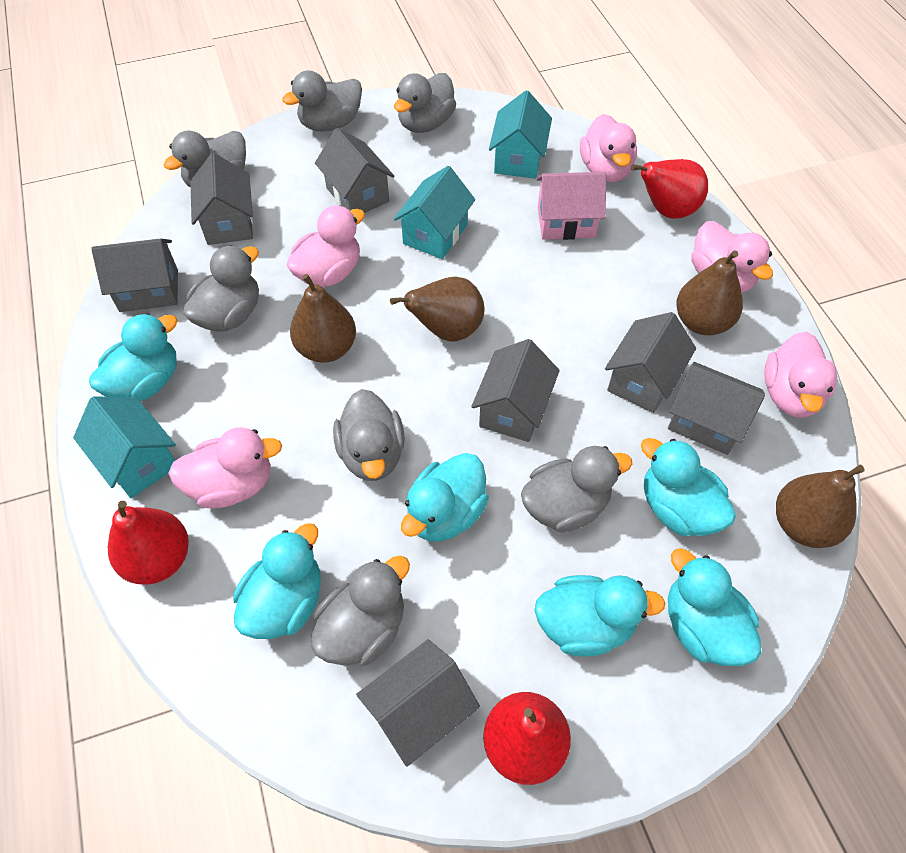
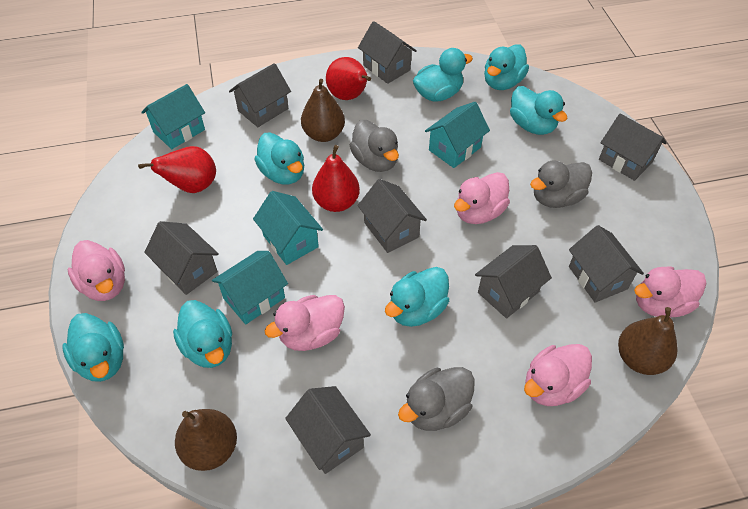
brown pear: [290,274,356,363] [390,276,484,342] [676,250,743,335] [776,465,865,548] = 4 -> [175,409,237,471] [301,79,345,142] [618,307,678,375] = 3
grey duck: [163,131,246,188] [183,245,259,331] [282,70,362,132] [311,556,410,666] [333,389,405,481] [394,73,456,133] [521,446,632,532] = 7 -> [350,120,399,172] [398,367,475,431] [530,161,592,208] = 3
grey house: [91,238,178,312] [190,153,253,245] [315,128,394,213] [356,639,480,767] [471,339,560,442] [605,312,696,413] [668,362,765,455] = 7 -> [144,221,219,295] [229,63,291,127] [285,386,371,474] [358,21,417,84] [358,179,427,253] [475,245,552,318] [569,225,644,303] [599,114,667,181] = 8
pink house: [536,172,606,240] = 1 -> none = 0
turquoise duck: [89,313,178,401] [233,523,321,639] [401,453,489,542] [534,575,665,656] [641,438,736,536] [668,548,761,666] = 6 -> [62,313,124,382] [173,300,232,368] [254,132,304,185] [385,267,449,327] [413,48,473,102] [484,45,529,90] [510,86,568,135] = 7
turquoise house: [73,396,176,498] [393,166,475,259] [489,90,552,179] = 3 -> [141,84,205,149] [212,251,288,324] [253,191,323,265] [425,102,490,168] = 4

